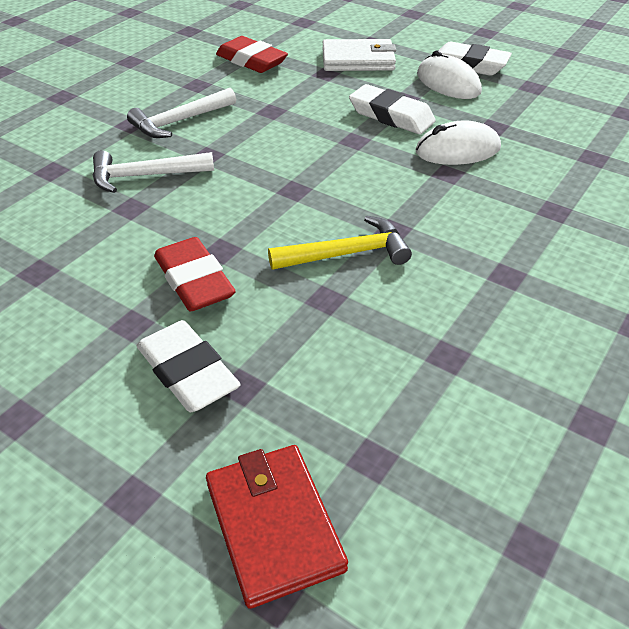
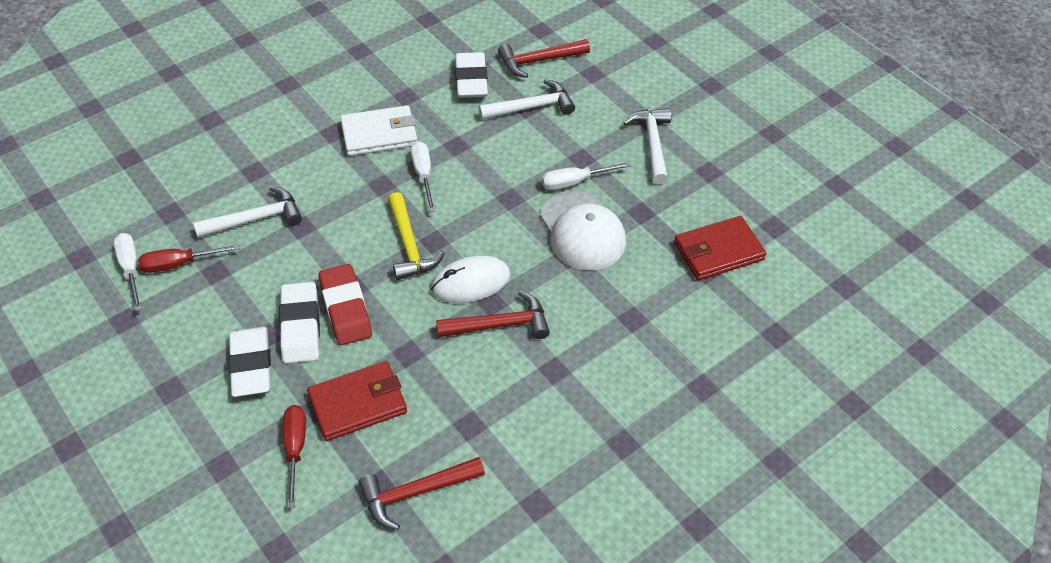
red eraser: [154,237,236,311] [216,36,288,73] = 2 -> [319,264,372,345] = 1
red hammer: none = 0 -> [358,457,485,530] [436,291,550,339] [498,39,590,78] = 3
red screwdriver: none = 0 -> [138,244,240,273] [283,405,306,508] = 2
red wallet: [206,445,348,609] = 1 -> [307,361,407,441] [674,216,766,280] = 2
white cap: none = 0 -> [540,191,626,270] = 1
white hammer: [93,150,214,193] [127,88,236,138] = 2 -> [193,186,302,238] [479,79,575,120] [623,108,672,184] = 3
white mouse: [415,121,501,165] [417,50,482,99] = 2 -> [431,256,511,303] = 1
white screwdriver: none = 0 -> [114,233,142,311] [411,141,435,212] [542,162,631,190] = 3

